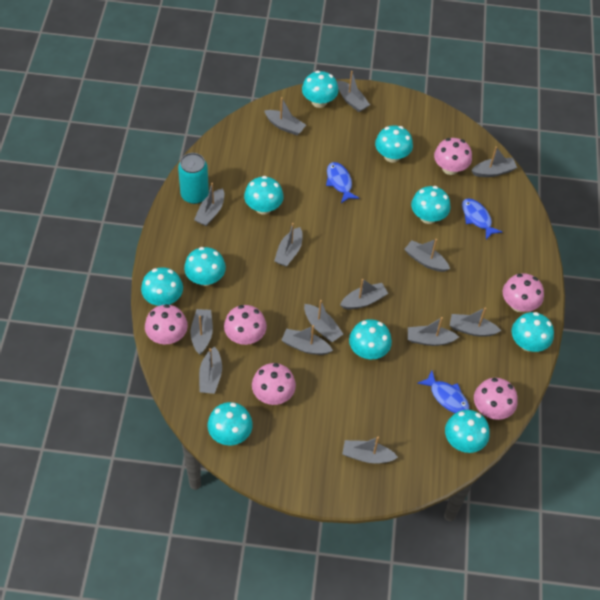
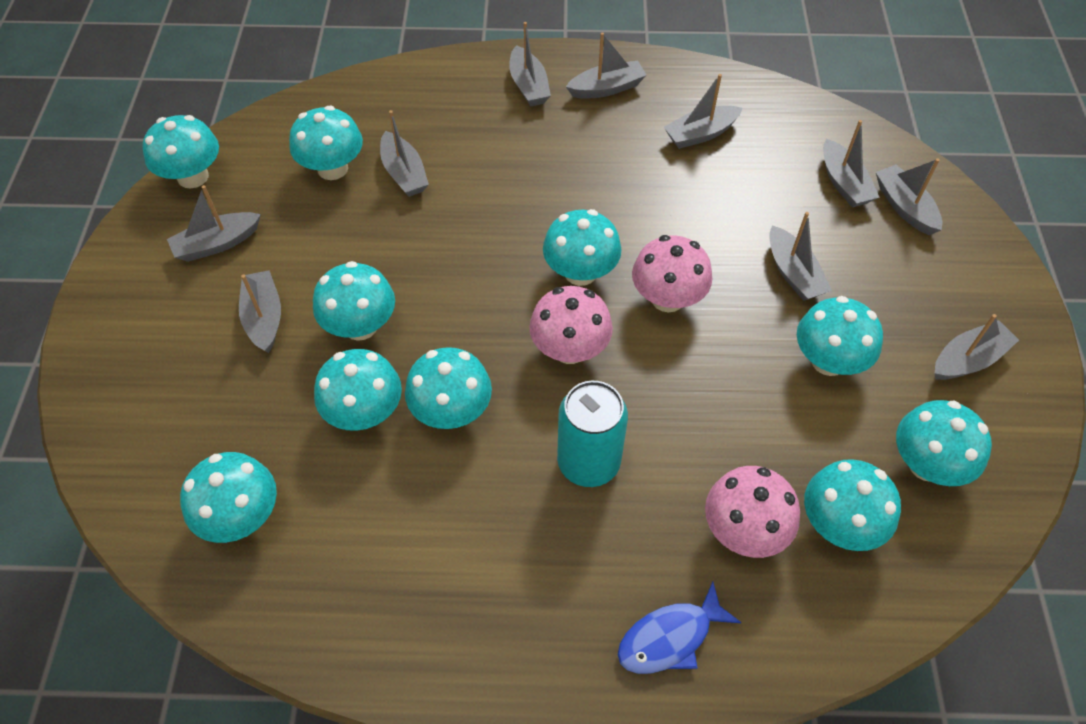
blue fish: [326,162,359,203] [417,370,469,413] [462,198,502,240] = 3 -> [618,582,741,674] = 1
grey boat: [191,309,213,354] [194,183,224,226] [199,347,222,394] [264,97,306,135] [274,223,303,266] [281,325,333,355] [304,300,343,342] [337,71,370,112] [340,279,388,309] [342,436,398,464] [404,239,450,272] [408,317,459,346] [450,307,501,337] [471,147,517,177] = 14 -> [167,185,261,262] [239,270,281,353] [380,110,429,197] [509,22,551,106] [566,32,647,99] [664,74,742,149] [769,212,832,301] [823,120,880,207] [876,158,942,235] [934,314,1019,380] = 10
pink mushroom: [145,304,188,344] [224,305,267,345] [252,363,296,405] [434,138,472,175] [474,378,518,420] [503,273,544,312] = 6 -> [529,286,613,364] [632,235,712,312] [705,466,800,558] = 3

